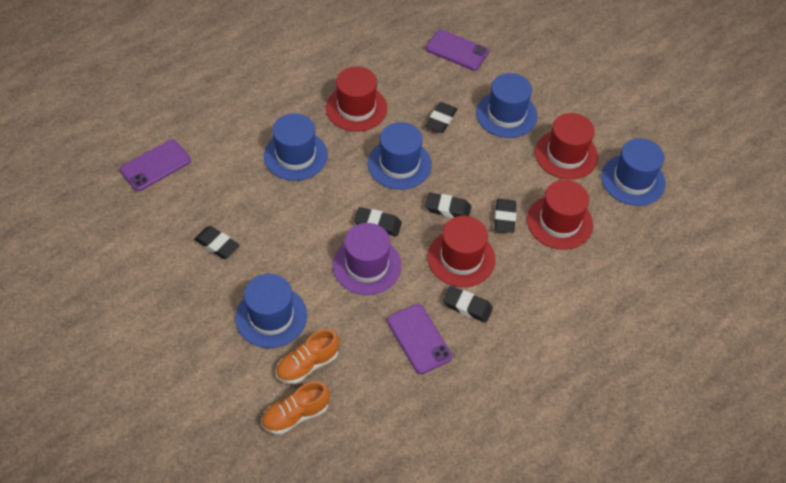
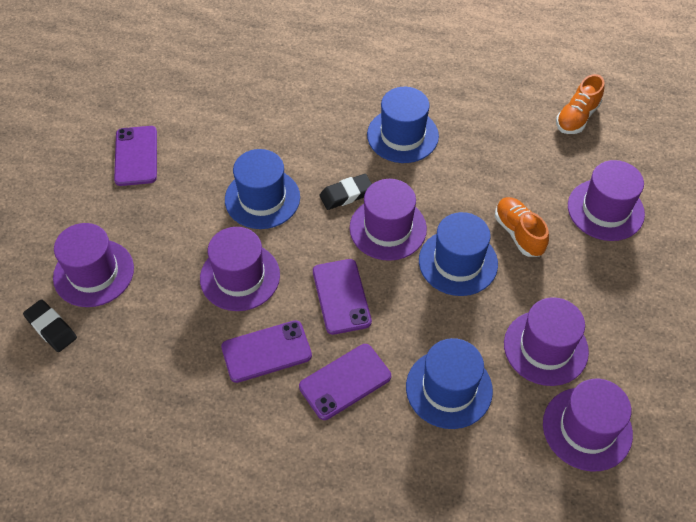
black eraser: [194,226,240,259] [354,207,402,236] [425,102,457,133] [425,192,471,218] [443,286,493,323] [494,199,516,233] = 6 -> [23,299,77,352] [320,174,372,210] = 2
blue hat: [235,274,307,348] [264,113,328,181] [368,122,432,190] [476,73,538,138] [601,138,666,206] = 5 -> [225,149,300,229] [367,87,439,163] [406,338,493,429] [419,212,498,296] = 4
purple hat: [333,223,401,295] = 1 -> [53,223,134,307] [200,227,280,311] [349,179,427,261] [504,297,589,386] [543,379,633,471] [568,160,645,241] = 6
purple phone: [120,139,191,191] [387,304,452,374] [425,30,489,70] = 3 -> [114,126,157,186] [221,320,312,383] [299,344,391,420] [313,259,372,335] = 4
red hat: [326,66,387,132] [427,216,496,287] [527,180,593,250] [535,113,598,180] = 4 -> none = 0

